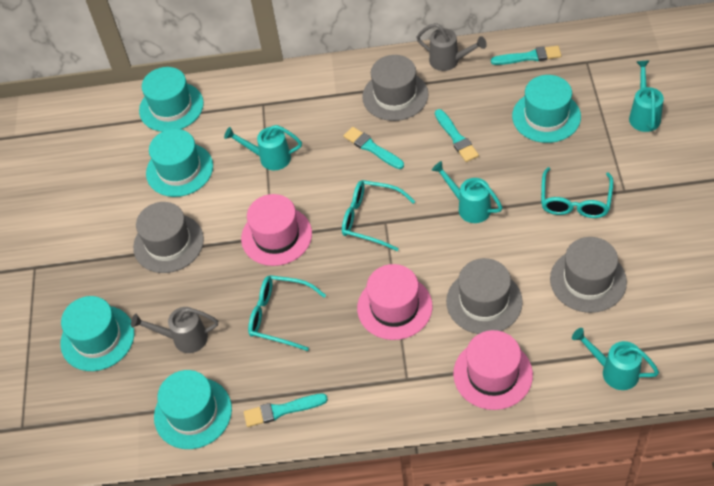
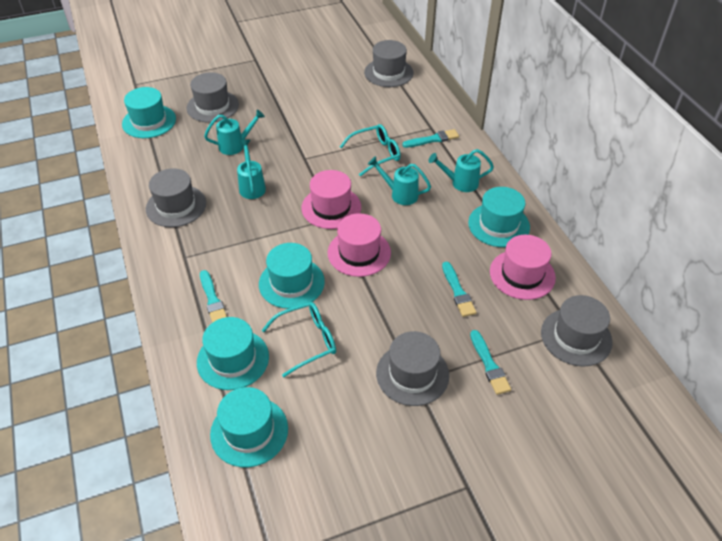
grey hat: [133,202,204,273] [362,55,429,121] [446,258,523,334] [550,237,627,313] = 4 -> [146,168,206,227] [187,72,239,122] [364,40,414,87] [376,331,449,406] [541,295,613,367] = 5
grey watering can: [131,307,218,353] [416,23,487,71] = 2 -> none = 0
turquoise glasses: [248,275,326,351] [342,180,415,251] [541,167,614,218] = 3 -> [262,302,336,377] [340,124,401,176] = 2

